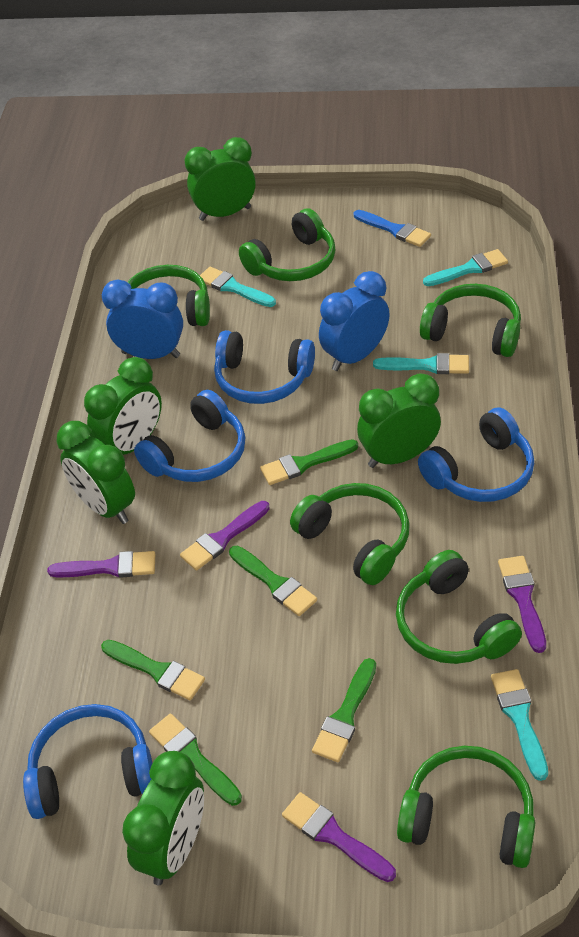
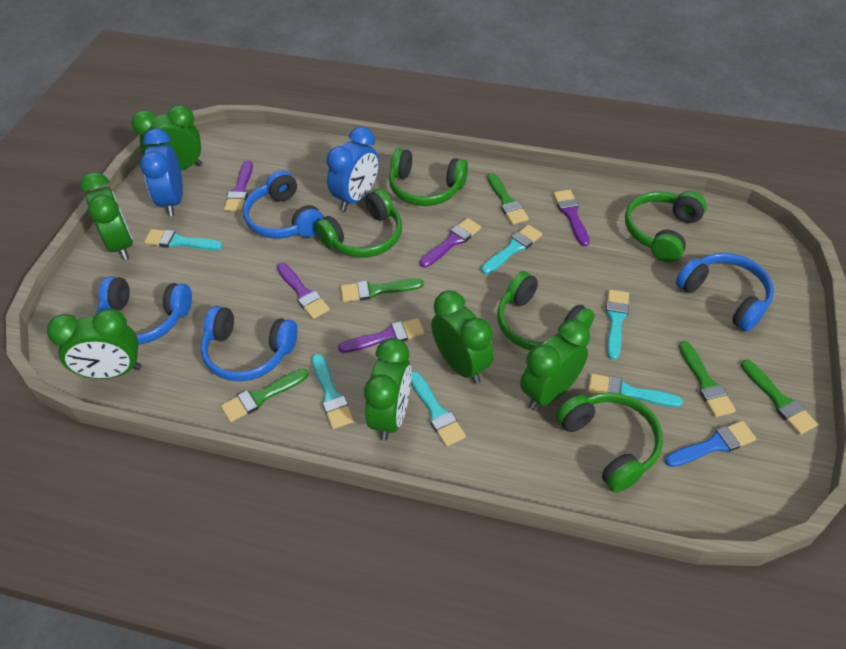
green clock: [56,421,135,524] [84,357,162,455] [122,751,204,885] [184,137,256,221] [357,374,441,468] = 5 -> [47,309,142,379] [80,172,133,260] [132,105,202,170] [364,338,412,441] [431,290,494,384] [520,320,590,410] = 6
green headphones: [127,265,210,326] [239,208,335,281] [290,483,410,585] [396,550,522,664] [397,746,535,868] [420,284,521,357] = 6 -> [315,189,402,258] [389,148,468,206] [497,271,594,350] [556,392,663,493] [625,191,707,263] = 5
purple brush: [47,551,155,578] [180,501,270,571] [282,792,396,882] [498,556,546,653] = 4 -> [224,160,253,212] [277,263,330,319] [338,318,425,353] [420,218,481,268] [553,190,590,246] = 5
turquoise brush: [200,267,276,307] [373,353,469,374] [423,249,508,286] [491,669,548,781] = 4 -> [144,229,223,250] [312,354,354,429] [411,371,466,447] [481,225,542,274] [588,373,683,407] [606,290,629,360] = 6

